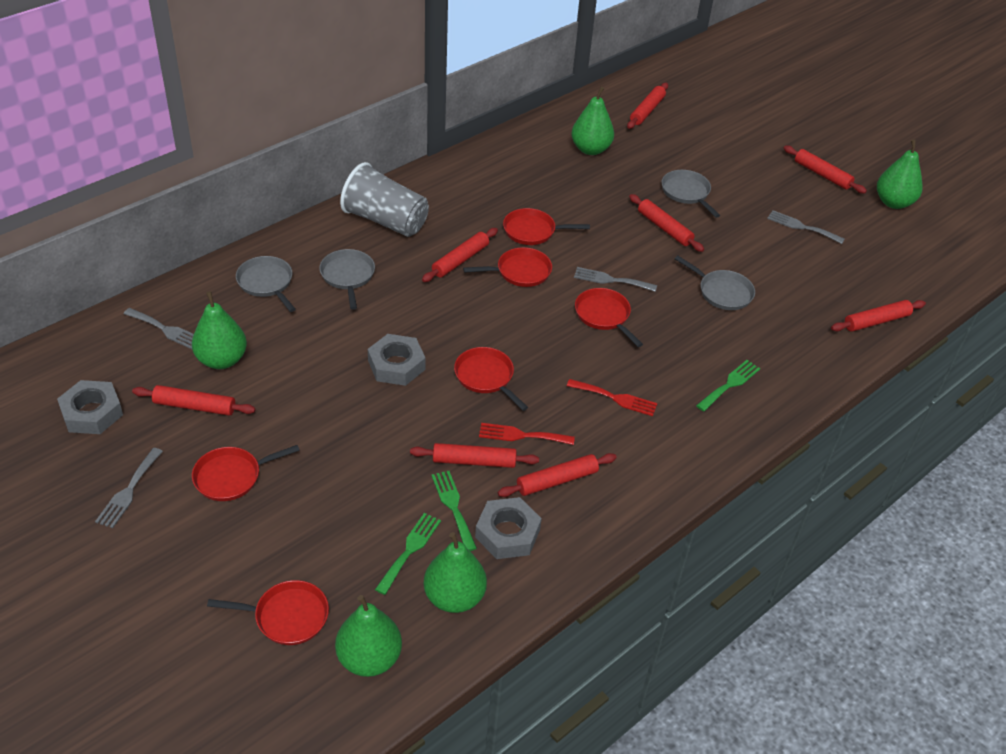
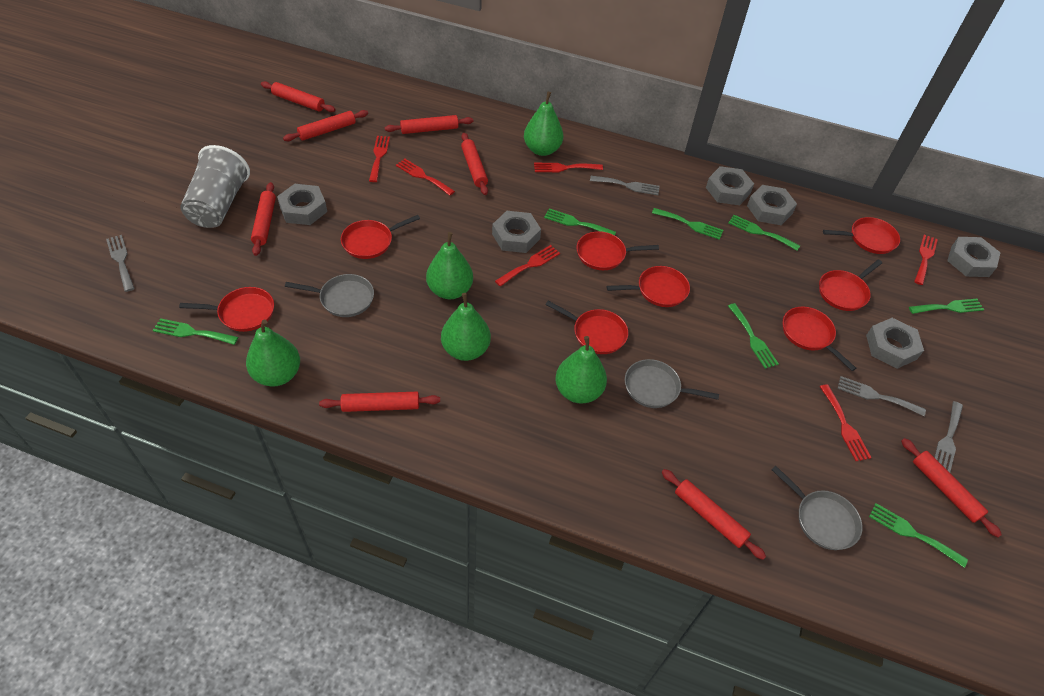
green fork: [375,513,441,595] [431,471,477,551] [696,360,760,411] = 3 -> [152,318,238,345] [544,208,616,235] [652,208,723,240] [728,215,800,251] [728,303,779,369] [869,503,968,568] [909,299,985,314] = 7
grey nut: [57,380,123,434] [368,334,426,386] [475,497,542,559] = 3 -> [277,184,327,225] [492,211,541,253] [706,166,754,205] [747,185,797,225] [866,318,924,369] [947,237,1001,277] = 6
grey pan: [236,256,296,312] [319,249,375,310] [661,170,720,218] [675,256,755,310] = 4 -> [285,274,374,317] [625,359,719,408] [771,466,863,550] = 3
red fork: [479,423,575,445] [567,379,657,416] = 2 -> [369,136,390,182] [396,159,455,196] [495,245,560,287] [534,163,603,172] [820,384,872,461] [914,235,938,285] = 6
red pan: [192,445,300,501] [207,580,329,645] [454,347,528,411] [463,247,552,287] [503,208,590,245] [575,288,643,347] = 6 -> [179,287,274,332] [341,215,420,259] [545,301,628,354] [577,231,659,270] [607,266,690,307] [783,307,856,371] [819,259,882,311] [823,217,900,254] = 8

